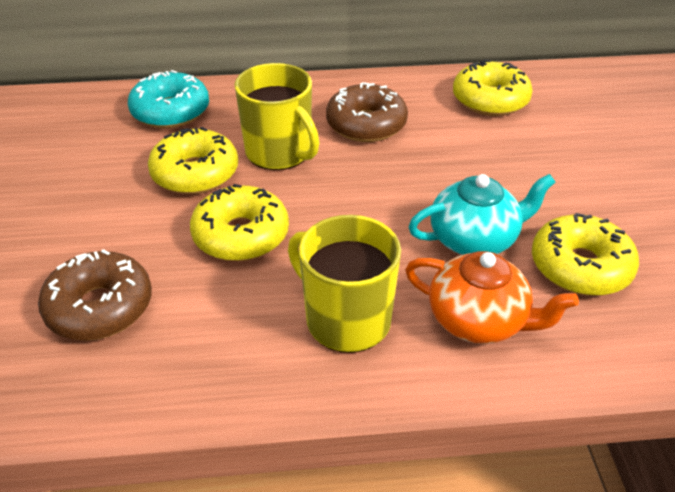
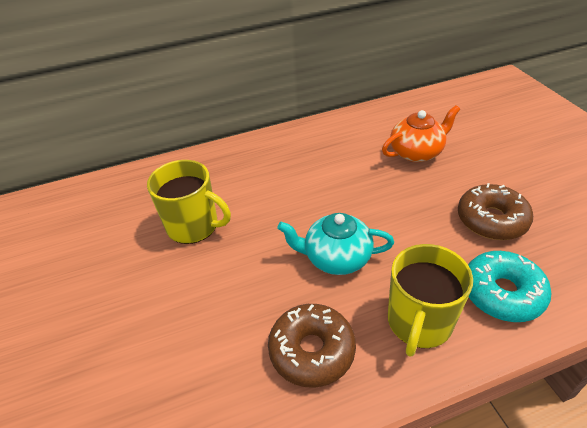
yellow donut: [148,127,238,194] [190,184,289,261] [453,60,533,116] [532,213,639,296] = 4 -> none = 0

